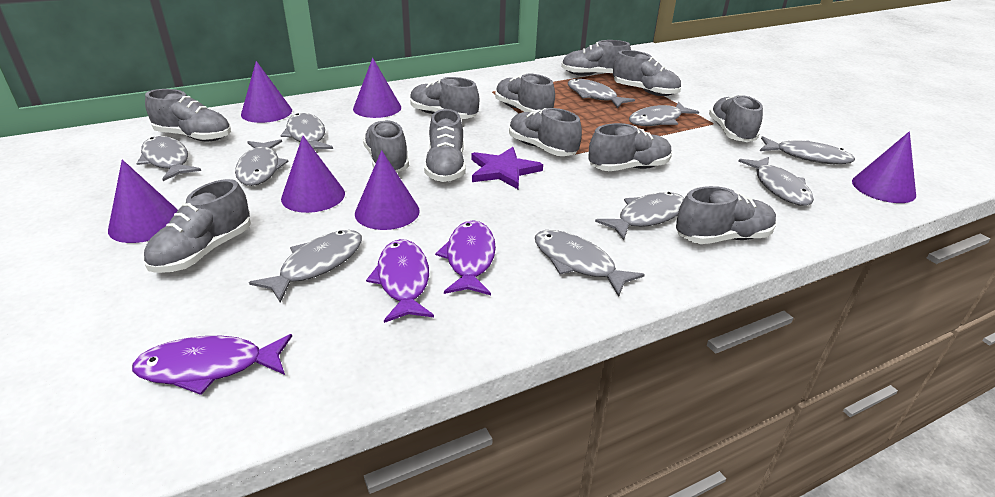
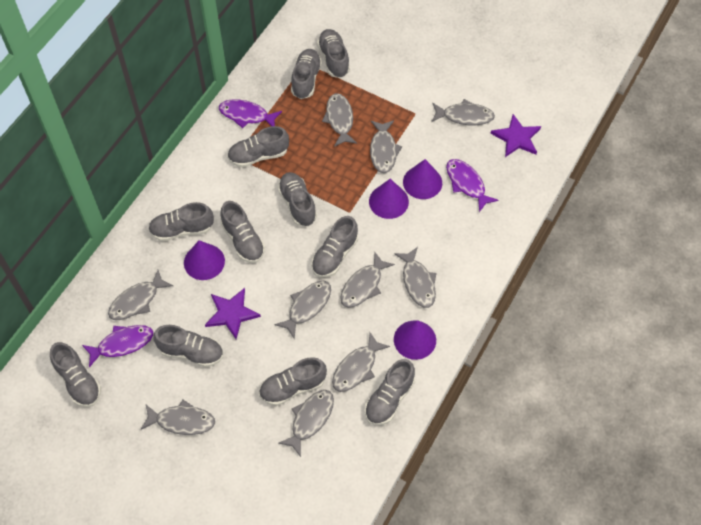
grey shoe: [143,179,251,273] [145,89,231,141] [363,120,409,173] [410,77,479,119] [424,109,466,182] [495,73,555,112] [509,108,582,156] [561,40,631,76] [588,123,672,171] [613,50,681,96] [676,186,777,244] [709,94,763,142] = 12 -> [50,342,101,407] [148,202,214,241] [154,325,223,367] [220,201,265,263] [227,126,289,167] [259,357,327,406] [278,172,317,226] [291,49,322,99] [311,216,358,278] [317,29,350,78] [365,359,415,425] = 11
purple cone: [108,160,178,243] [241,61,292,123] [281,136,345,213] [353,58,401,118] [355,150,419,230] [852,132,916,203] = 6 -> [184,240,225,280] [369,179,409,219] [394,320,436,360] [403,159,442,199] = 4
purple star: [471,147,543,189] = 1 -> [205,288,261,339] [490,114,541,157] = 2

